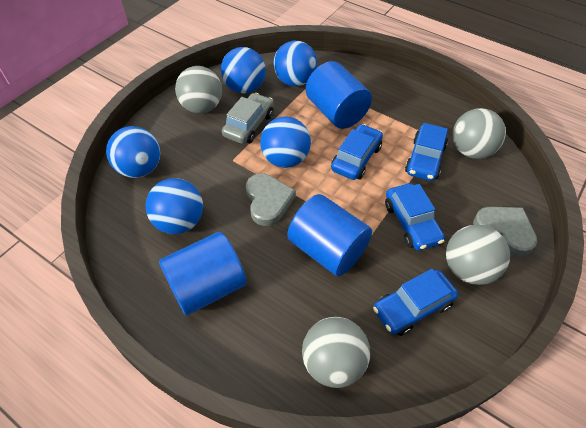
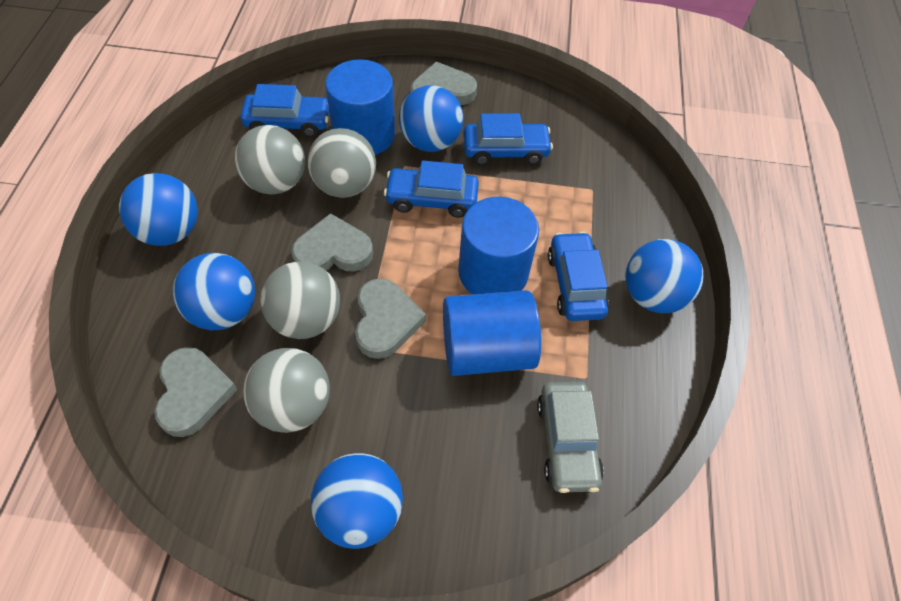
grey heart: [246,173,296,226] [473,207,537,257] = 2 -> [154,347,237,437] [291,213,373,271] [355,278,426,359] [411,62,477,105] = 4

